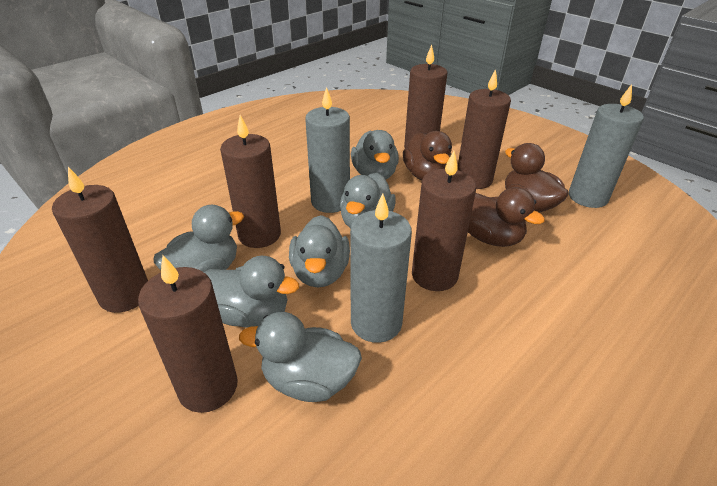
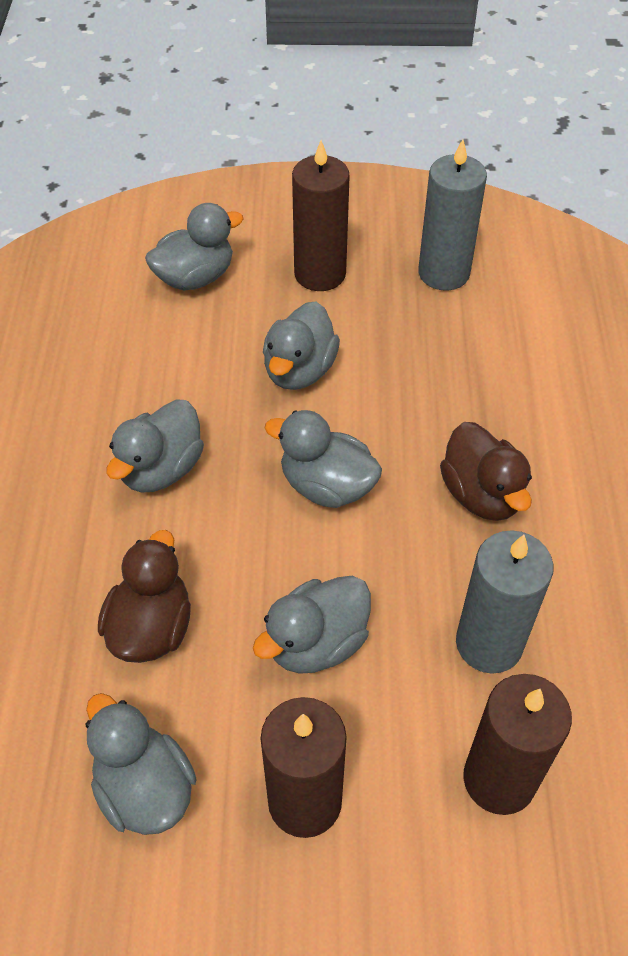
brown candle: [52,167,148,313] [138,255,238,413] [220,115,281,248] [404,45,447,149] [412,151,476,291] [457,69,511,189] = 6 -> [261,697,347,838] [292,140,350,291] [463,674,572,815] = 3
brown duck: [403,131,452,180] [468,187,545,247] [505,143,569,212] = 3 -> [98,530,191,663] [440,422,532,521] = 2
grey candle: [305,87,350,213] [350,194,412,343] [569,84,644,208] = 3 -> [418,139,487,290] [456,530,553,674] = 2

